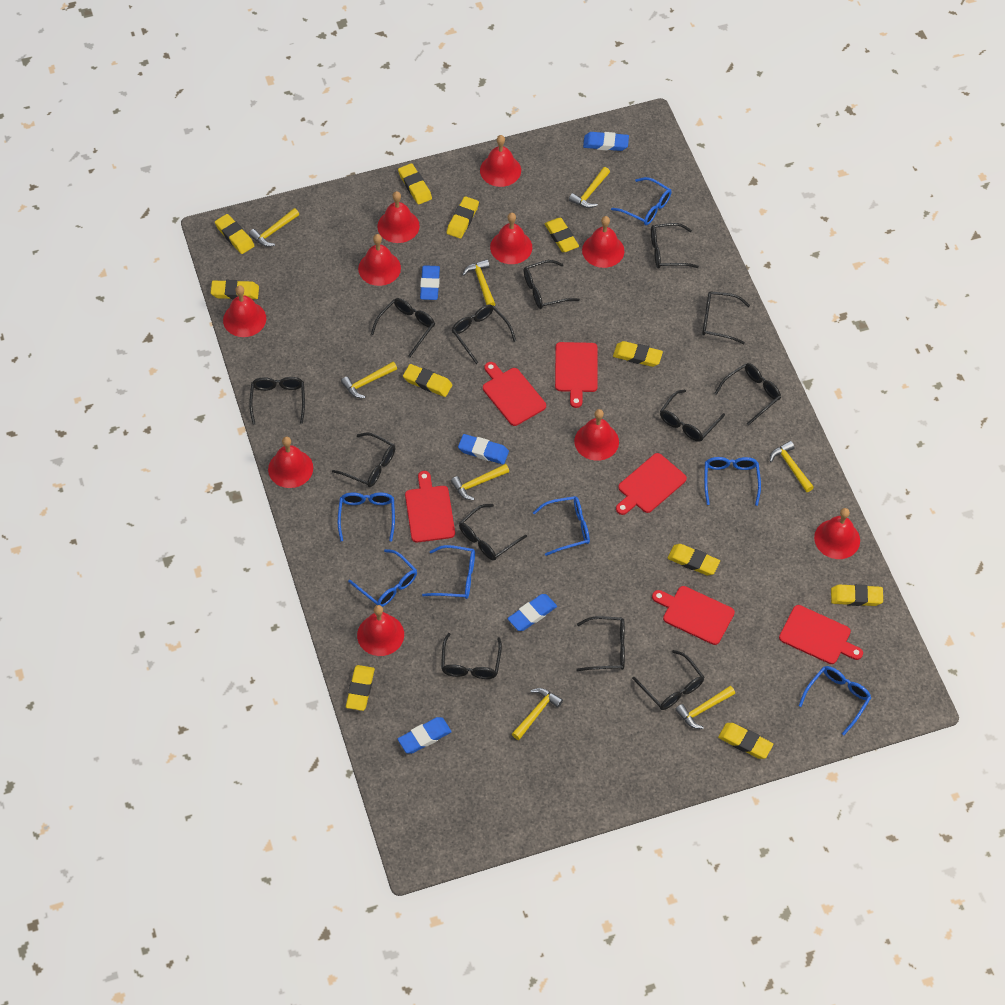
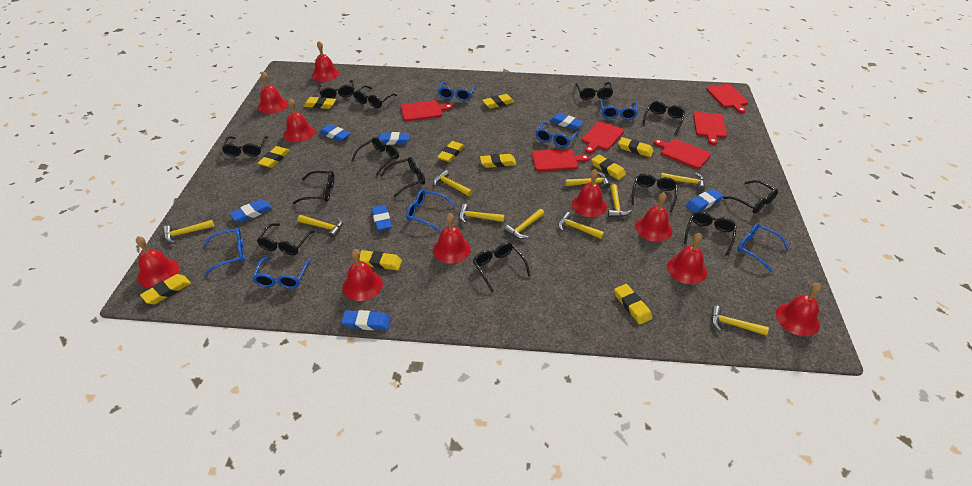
blue eraser: [398,717,452,754] [420,265,440,300] [458,434,509,464] [508,594,557,631] [583,132,629,151] = 5 -> [229,199,273,223] [319,124,351,142] [342,310,391,330] [371,205,392,231] [377,132,410,145] [550,113,584,130] [686,189,723,213] = 7
yellow eraser: [211,280,259,300] [215,214,254,254] [346,665,375,711] [398,163,432,205] [403,364,452,397] [447,196,479,239] [545,218,579,252] [613,341,663,367] [667,544,720,575] [718,723,773,759] [831,584,883,606] = 11 -> [140,274,191,304] [258,146,290,168] [303,97,336,109] [359,250,402,270] [437,141,464,162] [480,154,516,168] [482,94,514,109] [591,154,626,180] [614,284,652,324] [618,137,654,157] = 10
yellow hammer: [249,208,299,247] [341,362,397,398] [451,464,509,500] [462,259,495,306] [512,688,563,740] [569,167,610,208] [675,686,735,729] [770,441,814,492] = 8 -> [163,220,214,243] [298,215,343,238] [433,170,473,196] [459,204,505,223] [504,209,545,239] [558,212,604,239] [565,172,610,188] [608,184,632,217] [661,173,705,191] [711,306,769,336] = 10

